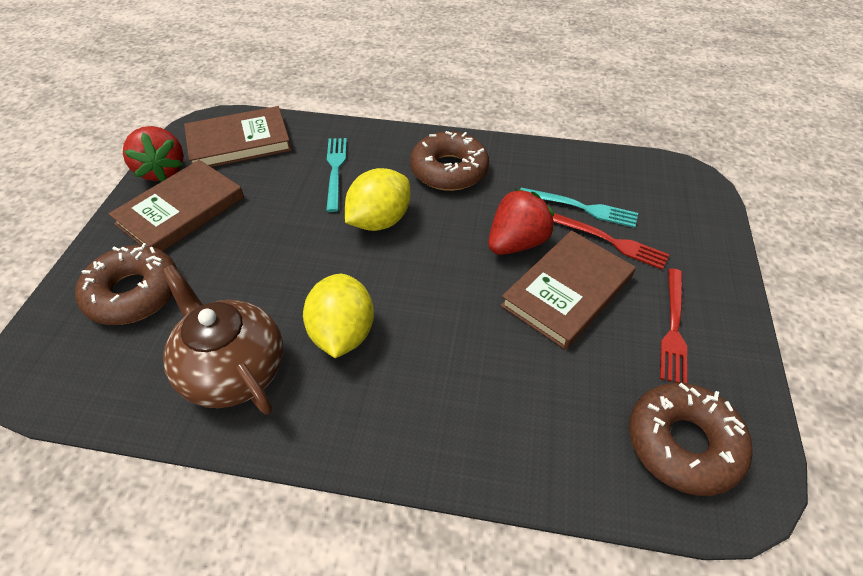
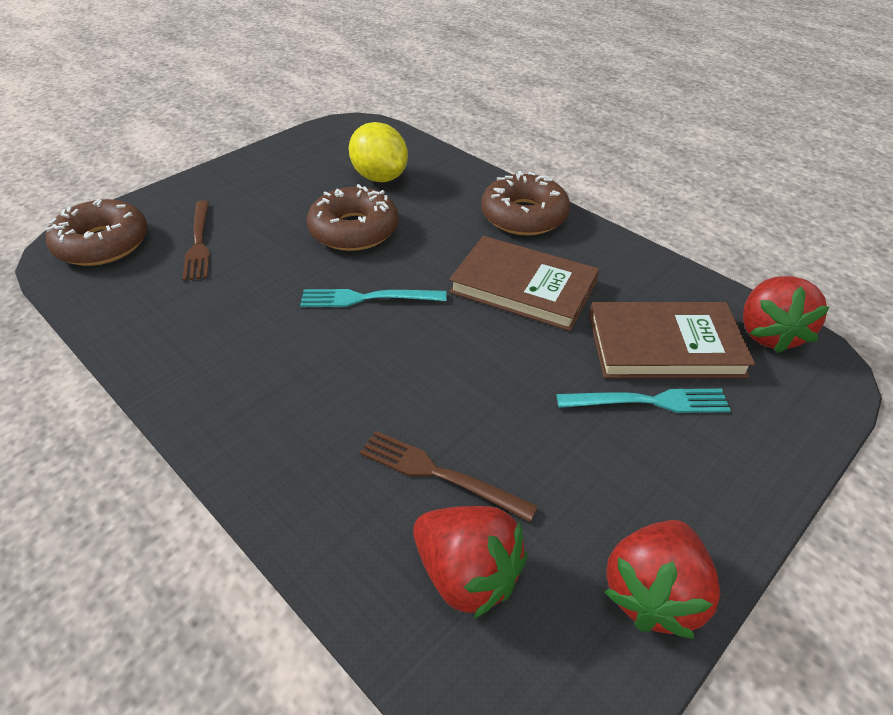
brown book: [108,160,244,251] [184,106,292,167] [500,230,636,350] = 3 -> [449,236,599,331] [589,302,755,378] = 2
brown fork: none = 0 -> [182,200,210,281] [360,431,538,522] = 2
brown teapot: [162,265,283,415] = 1 -> none = 0
red fork: [553,213,670,270] [660,268,687,383] = 2 -> none = 0
red strawberry: [123,126,184,182] [488,188,555,255] = 2 -> [413,506,528,619] [604,520,720,639] [743,276,830,353] = 3
yellow lemon: [303,274,374,358] [345,168,410,231] = 2 -> [349,122,408,182] = 1

